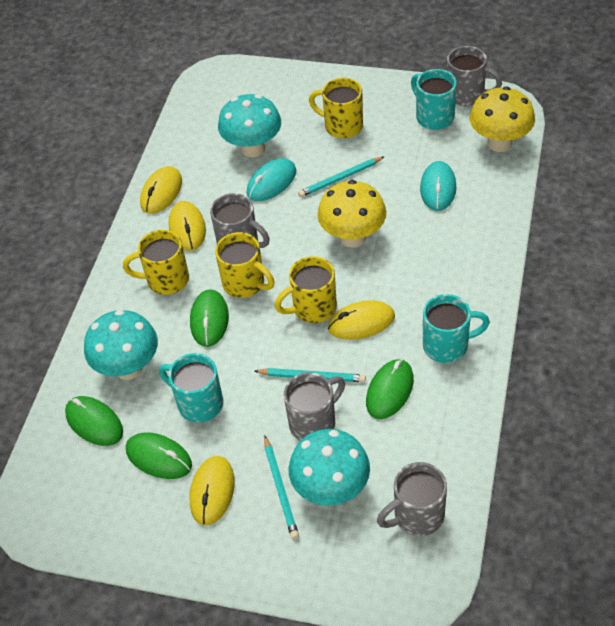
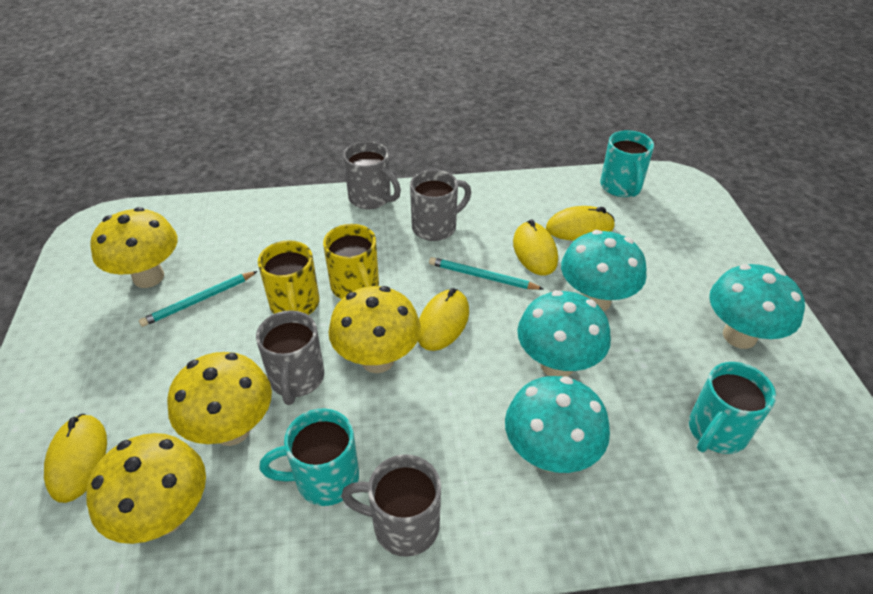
green mouse: [65,396,123,446] [126,432,192,479] [190,289,229,347] [366,359,414,419] = 4 -> none = 0
turquoise mouse: [247,158,296,201] [420,161,456,211] = 2 -> none = 0
turquoise mushroom: [84,310,158,380] [218,94,281,157] [288,429,370,506] = 3 -> [505,376,610,473] [517,290,611,377] [561,230,647,311] [709,264,805,349] = 4
turquoise pencil: [254,368,366,382] [264,436,299,539] [298,156,385,197] = 3 -> [139,271,258,327] [429,257,543,290] = 2
yellow mug: [123,230,189,295] [215,232,275,298] [275,256,337,323] [309,78,363,138] = 4 -> [258,240,319,315] [323,224,379,299] = 2
yellow mushroom: [317,180,386,248] [470,87,535,152] = 2 -> [86,433,206,544] [90,207,178,288] [167,352,272,446] [329,286,421,373] = 4

